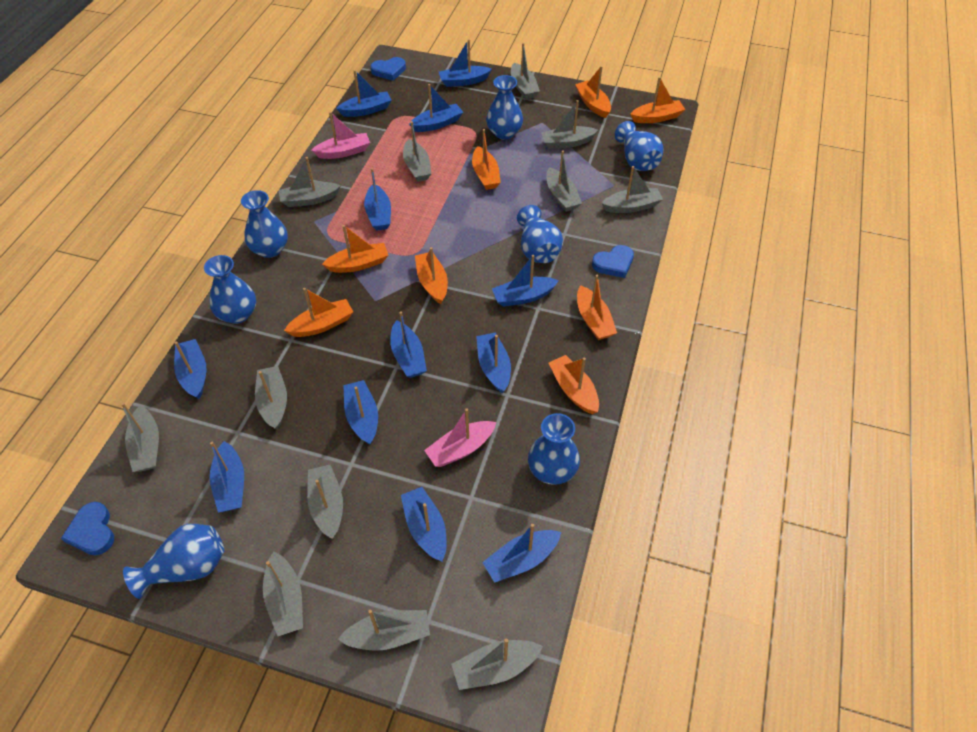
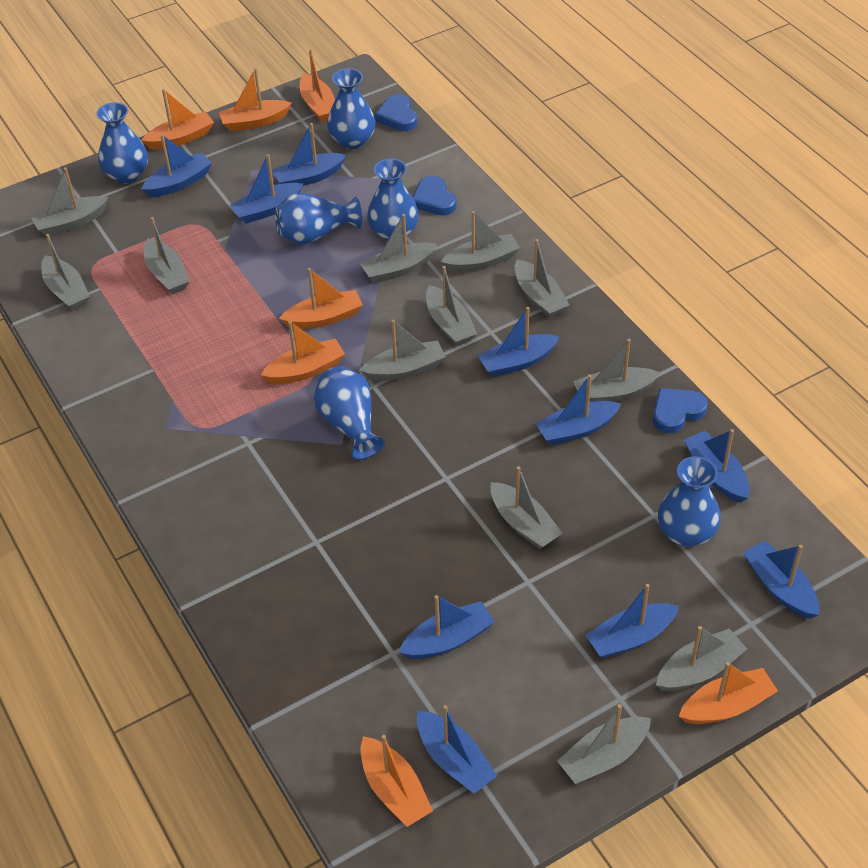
blue boat: [174,339,206,399] [210,441,244,513] [336,70,392,117] [343,380,378,445] [364,168,391,231] [390,311,427,378] [401,487,447,561] [409,84,463,132] [439,39,492,87] [476,332,511,393] [482,524,561,583] [492,255,559,307] = 12 -> [142,134,212,197] [229,154,303,224] [272,123,346,186] [399,595,495,659] [417,705,497,794] [478,307,560,377] [535,374,621,445] [586,584,679,659] [684,429,750,503] [743,540,819,619] = 10
blue vase: [123,524,224,599] [204,255,256,324] [241,190,288,258] [486,75,523,139] [517,205,563,263] [528,413,580,485] [615,121,663,171] = 7 -> [97,102,148,184] [275,193,362,245] [314,366,385,460] [327,68,376,149] [367,159,419,241] [658,456,721,547] = 6
orange boat: [284,288,353,337] [322,225,388,273] [415,247,448,304] [472,129,501,190] [549,355,599,414] [575,66,611,118] [577,275,617,340] [631,77,686,123] = 8 -> [141,89,214,150] [219,68,292,131] [261,321,345,384] [279,268,363,329] [300,49,335,122] [361,735,433,827] [679,662,778,724] = 7
pink boat: [311,112,370,159] [424,408,496,467] = 2 -> none = 0

